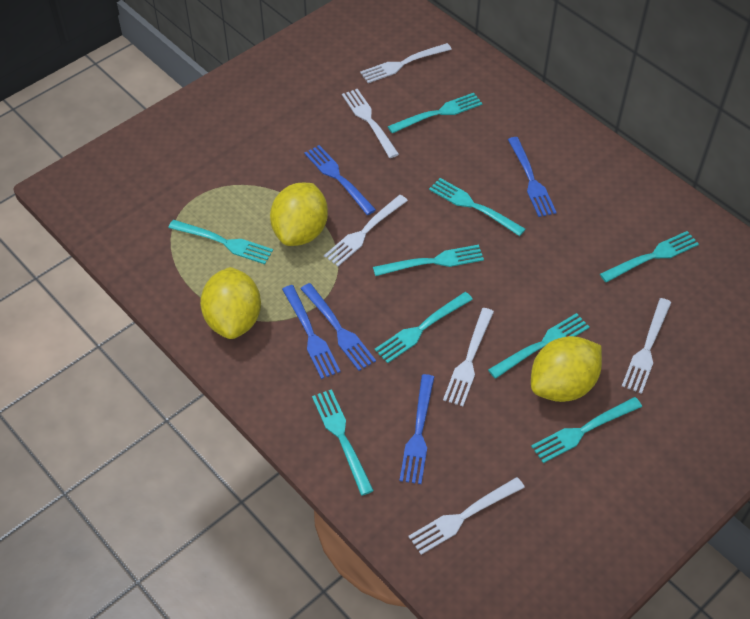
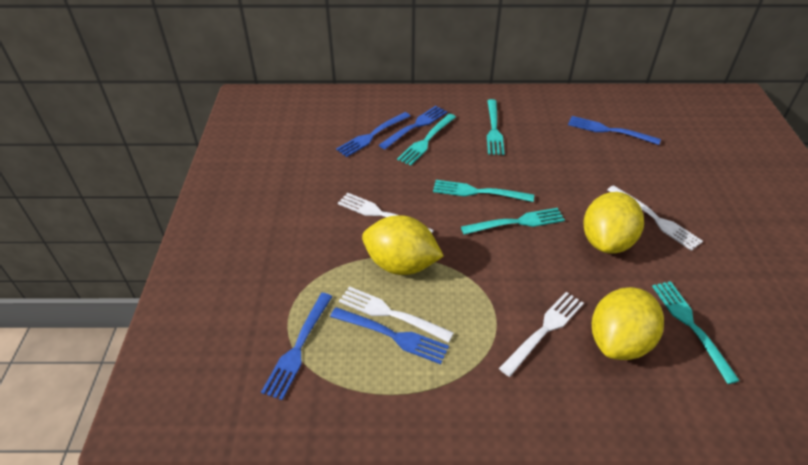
turquoise fork: [168,220,273,264] [312,389,374,496] [373,245,484,276] [375,292,473,363] [388,93,482,133] [429,178,526,236] [488,313,590,379] [531,397,642,463] [600,231,699,283] = 9 -> [397,114,456,166] [433,180,534,202] [461,208,565,235] [487,99,504,155] [652,281,740,384] = 5
white fork: [324,195,408,266] [342,89,399,158] [360,43,452,83] [408,477,525,555] [443,308,494,406] [622,298,671,394] = 6 -> [338,193,434,233] [339,286,454,343] [499,292,584,377] [607,185,703,251] = 4

